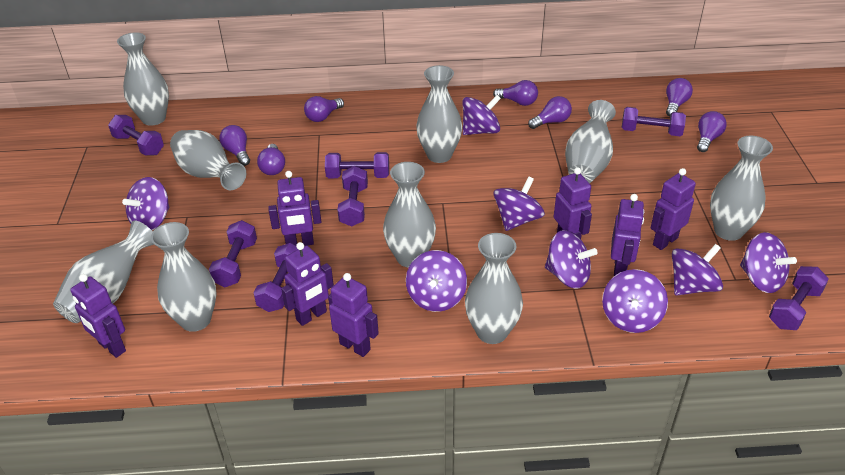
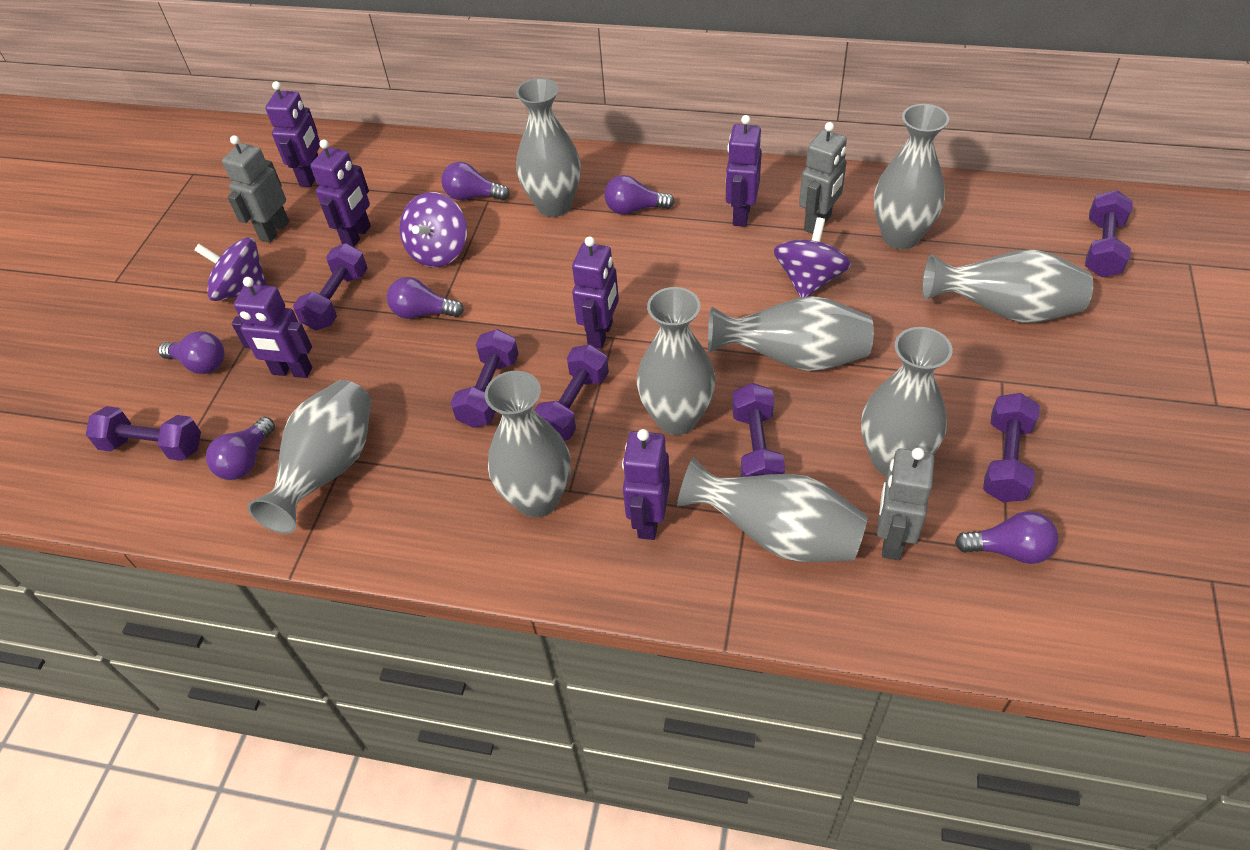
grey robot: none = 0 -> [222,135,289,243] [799,122,847,234] [877,448,934,560] = 3
purple light bulb: [220,125,250,166] [257,144,285,175] [304,96,344,122] [493,80,538,106] [528,96,572,129] [666,78,693,116] [697,111,727,152] = 7 -> [158,331,225,374] [206,417,275,480] [387,277,464,319] [441,162,510,200] [604,175,675,215] [955,511,1058,564] = 6
purple robot: [70,274,126,358] [268,171,321,246] [281,242,334,326] [328,273,379,357] [554,167,592,239] [611,194,644,276] [650,168,696,250] = 7 -> [232,277,312,378] [265,81,320,187] [310,139,371,247] [572,236,619,349] [622,429,670,540] [726,115,762,227] = 6
purple spinning top: [122,177,169,230] [406,250,467,312] [463,95,501,135] [494,176,545,231] [545,230,598,289] [602,269,668,333] [672,244,723,295] [740,232,797,293] = 8 -> [194,237,267,301] [400,192,467,267] [774,217,851,298] = 3

